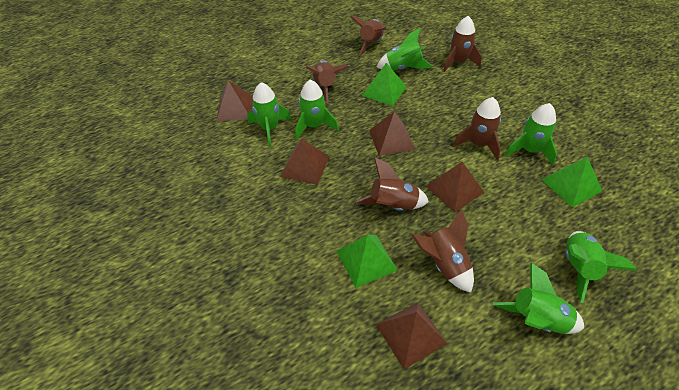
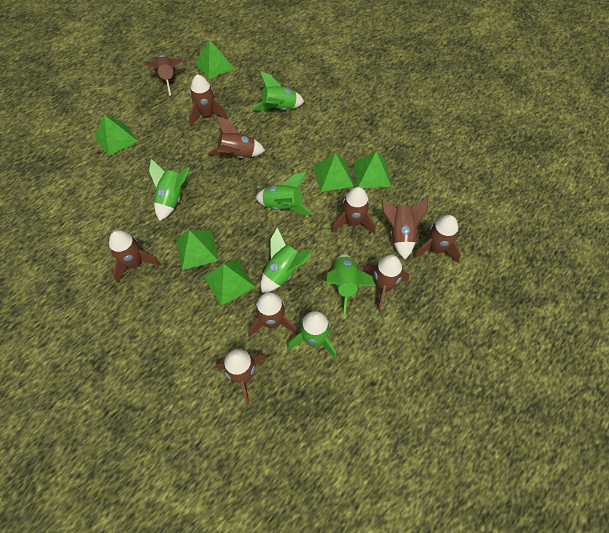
brown pyramid: [216,81,253,121] [280,139,329,185] [369,111,415,156] [376,302,447,369] [426,162,484,212] = 5 -> none = 0
brown rocket: [306,60,349,104] [350,16,388,56] [356,157,429,211] [411,209,474,293] [443,16,482,72] [453,97,501,160] = 6 -> [109,230,161,283] [144,55,183,96] [189,74,228,127] [208,116,265,158] [216,349,266,405] [248,292,297,337] [331,187,376,234] [363,255,409,311] [381,197,428,259] [413,215,461,263] = 10
green pyramid: [337,235,398,288] [362,63,407,106] [542,157,602,207] = 3 -> [94,115,138,156] [176,230,219,270] [195,40,234,79] [204,259,255,306] [314,153,354,192] [353,151,391,188] = 6

